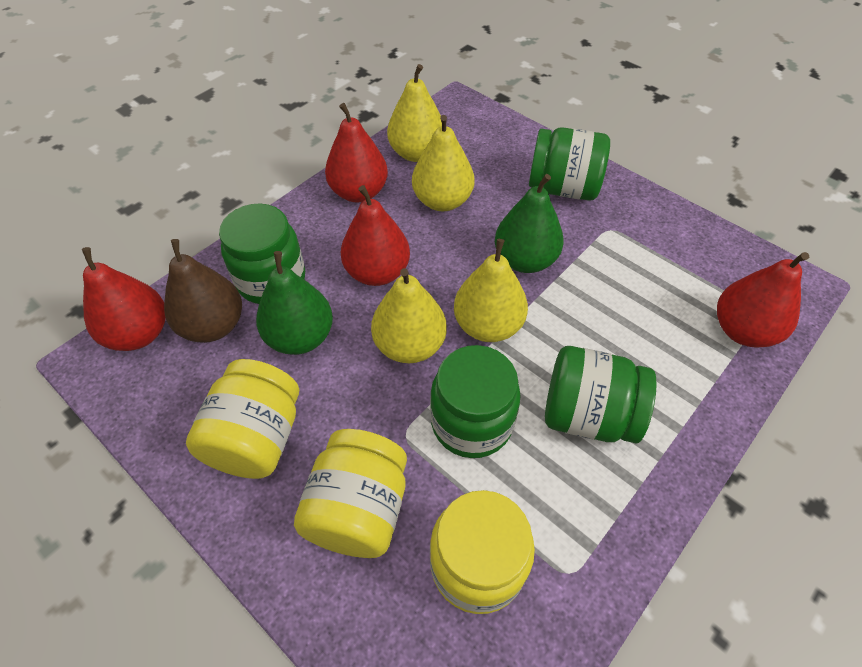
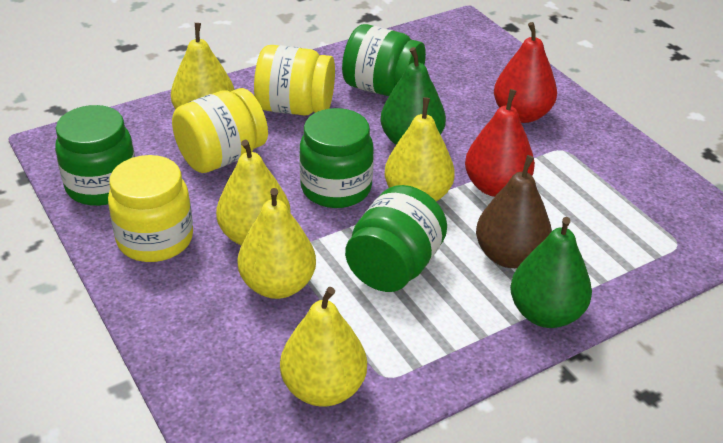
red pear: [82,247,166,351] [325,103,388,202] [340,185,410,286] [717,252,809,348] = 4 -> [465,89,535,197] [494,22,557,123] = 2
yellow pear: [371,268,447,363] [387,64,442,162] [412,115,475,211] [454,239,528,342] = 4 -> [171,23,235,109] [216,140,291,246] [238,188,316,299] [280,287,367,406] [385,97,455,201] = 5

